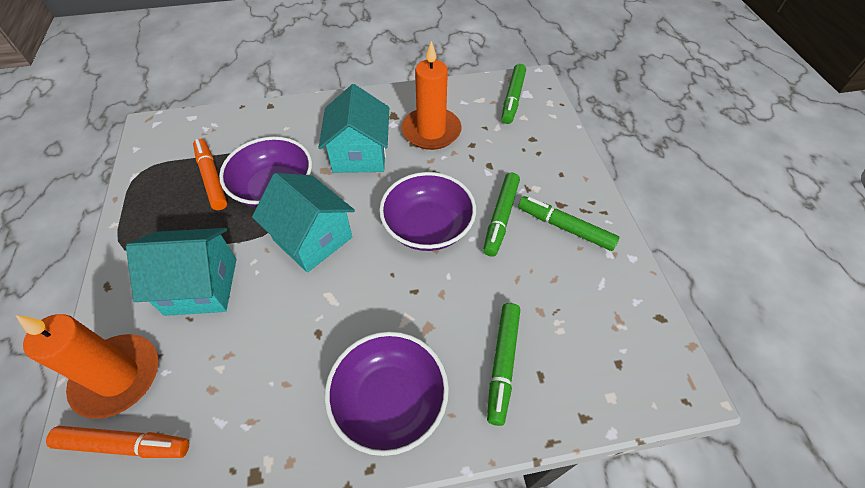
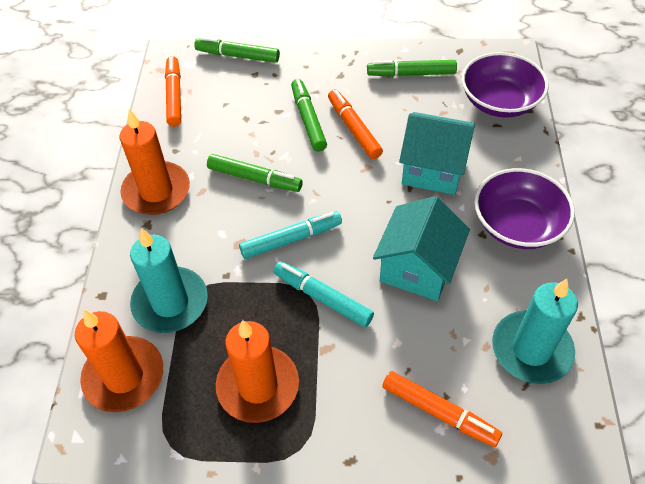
orange candle: [15,314,158,419] [401,41,461,150] = 2 -> [75,309,163,412] [120,109,190,215] [216,320,299,423] = 3
orange marker: [46,426,189,458] [193,139,227,210] = 2 -> [165,56,181,127] [328,89,383,159] [382,371,502,447] = 3
purple bowl: [219,137,312,208] [325,331,449,456] [379,172,476,251] = 3 -> [462,52,549,118] [474,168,575,249] = 2
turquoise candle: none = 0 -> [130,228,208,333] [492,279,578,384] = 2
turquoise house: [126,228,236,316] [252,173,355,272] [319,84,389,173] = 3 -> [373,196,470,301] [399,112,475,195] = 2
turquoise marker: none = 0 -> [239,211,342,259] [273,261,374,327] = 2

